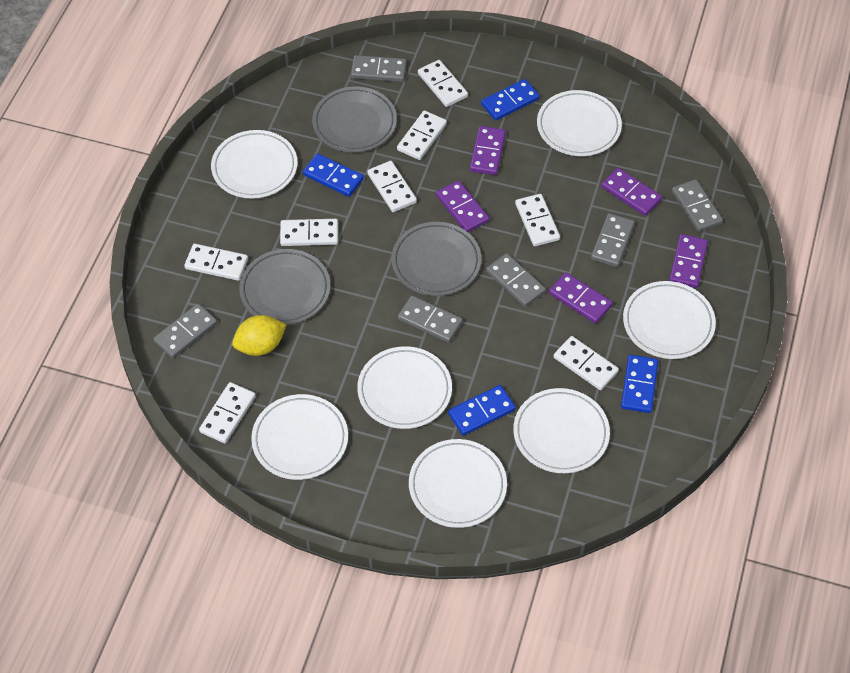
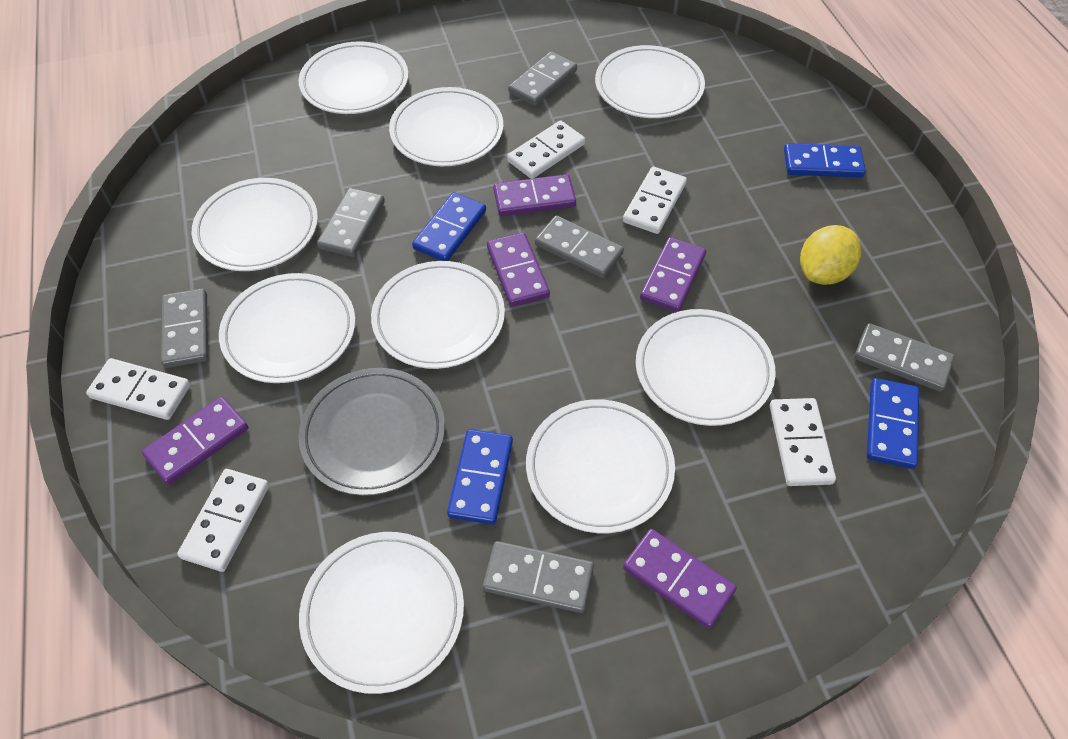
grey plate: [239,249,330,325] [312,86,397,152] [392,222,481,296] = 3 -> [299,368,445,496] = 1
white domino: [184,244,248,281] [199,382,256,443] [280,219,338,246] [367,161,417,212] [397,110,447,160] [418,60,468,107] [515,194,560,246] [554,336,619,390] = 8 -> [86,358,190,420] [177,469,269,572] [507,120,585,179] [623,166,687,234] [770,398,836,486] = 5
white plate: [211,130,298,199] [251,394,348,480] [357,346,452,429] [409,439,507,528] [513,388,610,473] [537,90,622,156] [623,281,716,359] = 7 -> [192,178,318,271] [219,273,356,383] [298,41,408,114] [299,532,464,694] [371,261,505,369] [389,87,503,166] [526,399,675,533] [595,45,705,118] [636,309,776,426] = 9

